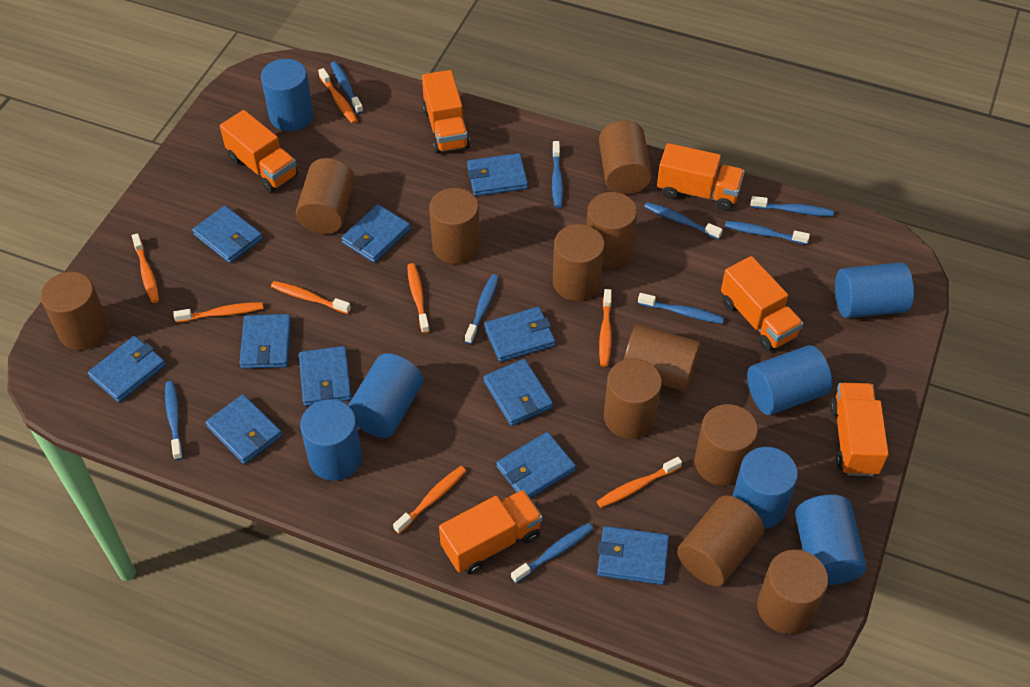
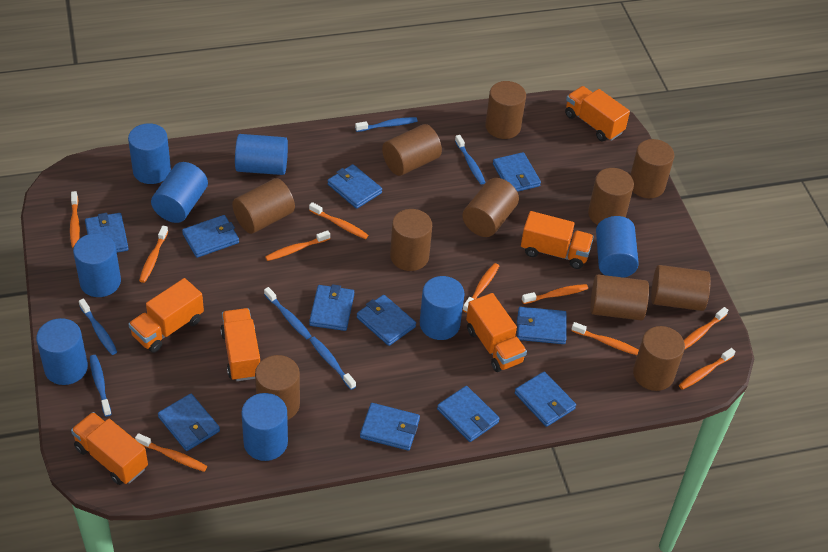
blue cylinder: [261,59,314,131] [300,399,362,481] [348,353,423,438] [733,447,798,529] [747,345,832,415] [795,495,866,585] [835,262,914,318] = 7 -> [36,318,88,385] [73,233,121,297] [128,123,171,184] [151,162,208,223] [235,134,288,175] [241,393,288,461] [420,276,464,340] [596,216,639,278] = 8
blue toothbrush: [165,381,183,460] [330,61,363,114] [465,274,499,344] [511,523,593,583] [552,141,563,208] [638,293,724,324] [644,202,723,240] [725,221,810,245] [751,196,834,217] = 9 -> [79,298,117,355] [90,355,112,417] [264,287,311,339] [310,337,356,390] [355,117,417,132] [455,135,486,185] = 6
orange toothbrush: [132,233,159,303] [173,302,263,323] [271,281,351,314] [318,68,358,124] [393,466,466,534] [407,263,430,334] [597,457,682,508] [599,289,612,367] = 8 -> [70,191,80,248] [135,433,207,472] [139,225,168,283] [265,230,330,261] [309,202,368,239] [463,263,499,313] [522,284,588,304] [571,322,639,355] [679,348,735,390] [684,307,728,350] = 10

